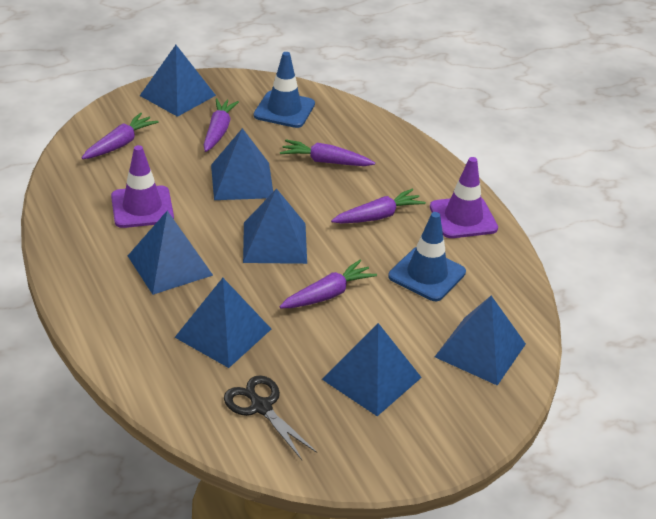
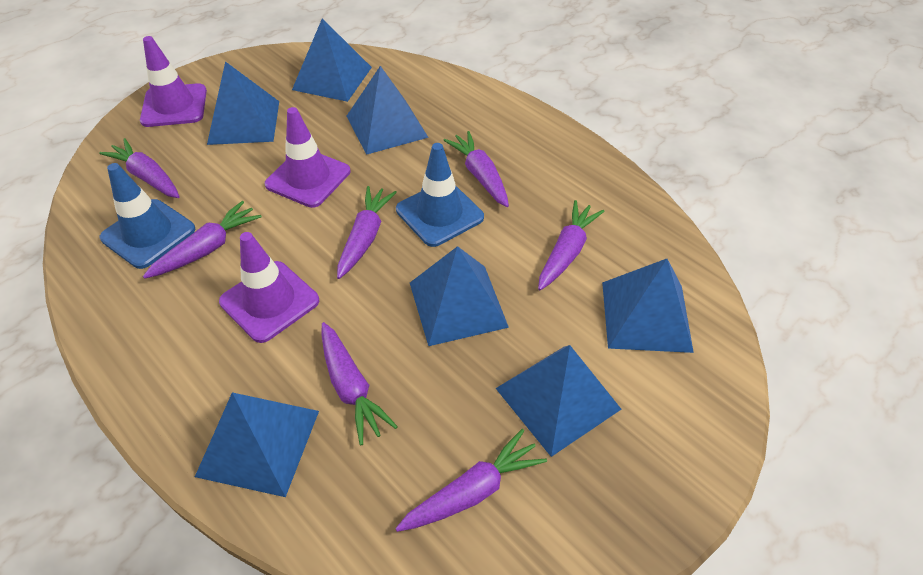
black scissors: [224,375,317,460] = 1 -> none = 0
purple carrot: [81,113,158,159] [204,98,239,152] [279,260,377,308] [280,140,375,166] [331,189,426,223] = 5 -> [99,138,180,198] [143,201,262,279] [322,322,398,445] [337,186,397,279] [395,429,547,532] [444,131,509,207] [538,200,605,290] = 7
purple traffic cone: [111,145,174,228] [430,157,498,238] = 2 -> [140,36,207,127] [219,232,319,343] [265,107,350,208] = 3

